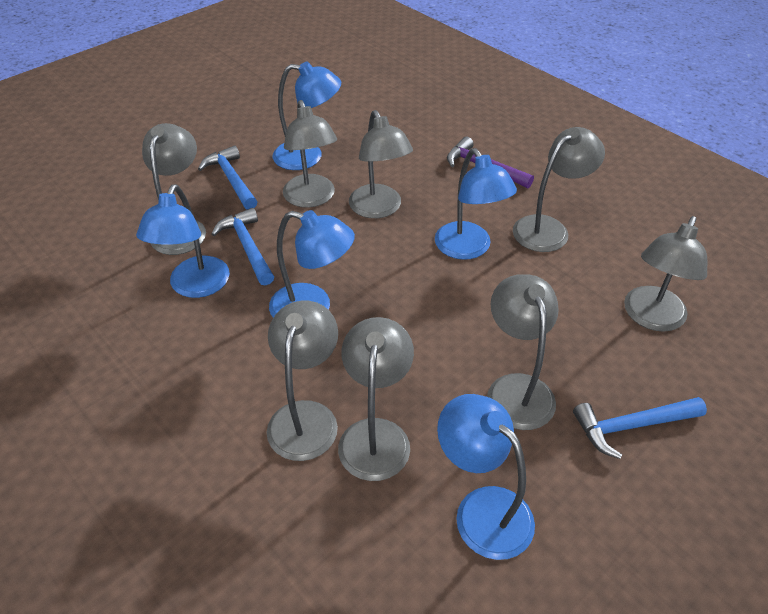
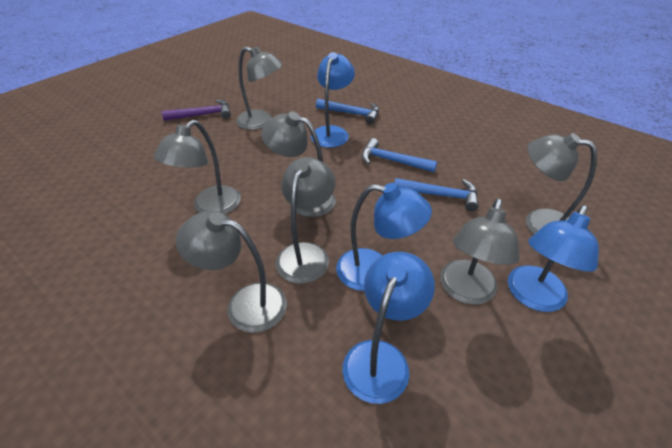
blue lamp: [136,184,230,298] [269,210,355,318] [272,62,341,170] [435,148,517,260] [437,394,535,560] = 5 -> [311,52,355,148] [336,183,432,291] [342,252,435,404] [508,205,599,312] = 4
grey lamp: [142,123,206,255] [267,301,338,461] [283,100,337,208] [338,317,414,481] [349,110,413,218] [487,274,559,430] [513,127,605,252] [624,216,707,332] = 8 -> [154,120,241,214] [176,211,287,333] [236,46,282,130] [261,111,336,217] [276,157,335,284] [440,199,520,305] [526,133,597,234] = 7

